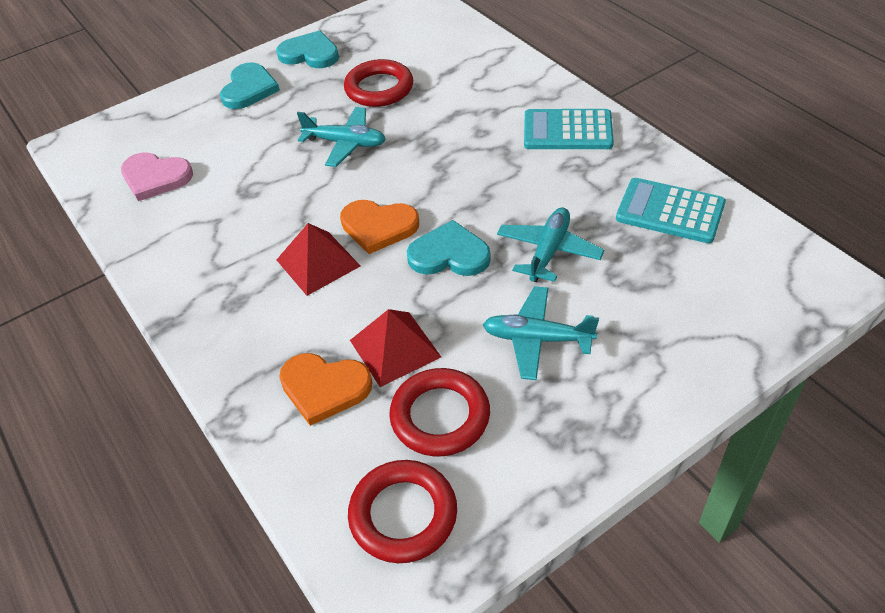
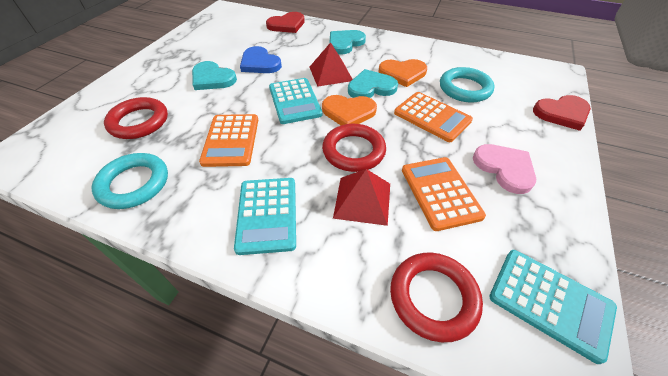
blue heart: none = 0 -> [240,46,282,73] = 1
orange calculator: none = 0 -> [199,114,258,167] [394,92,473,142] [402,157,486,231] = 3
red heart: none = 0 -> [266,12,305,33] [533,95,591,131] = 2
turquoise calculator: [524,109,614,149] [616,178,726,243] = 2 -> [234,178,296,255] [269,78,322,124] [489,250,617,364] = 3
turquoise plane: [297,107,386,167] [483,286,599,380] [497,207,604,282] = 3 -> none = 0
turquoise ring: none = 0 -> [92,153,168,209] [440,67,495,102] = 2

